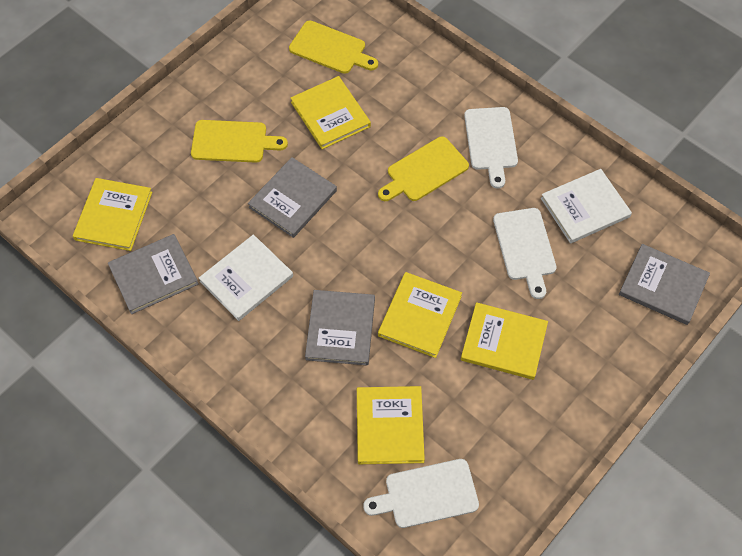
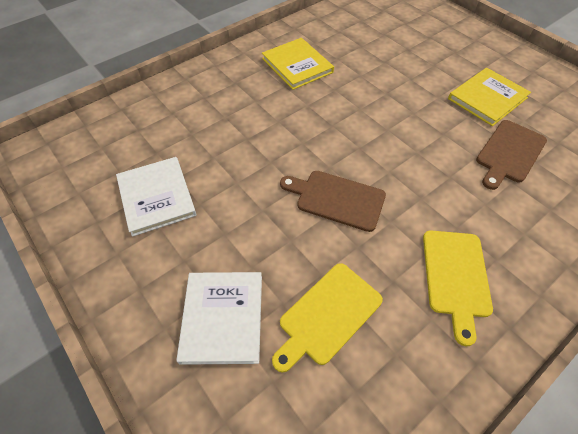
brown cutting board: none = 0 -> [280,171,386,232] [476,120,547,190] = 2
grey book: [108,234,199,314] [248,157,337,238] [305,290,375,365] [619,244,710,325] = 4 -> none = 0
white cutting board: [363,459,479,528] [464,107,518,189] [493,208,557,299] = 3 -> none = 0
yellow book: [73,178,152,251] [291,76,371,149] [357,386,425,464] [378,272,462,358] [461,302,548,380] = 5 -> [262,38,334,90] [448,68,531,126] = 2
yellow cutting board: [191,120,288,163] [289,21,378,74] [378,136,469,201] = 3 -> [272,263,383,373] [423,230,493,346] = 2

